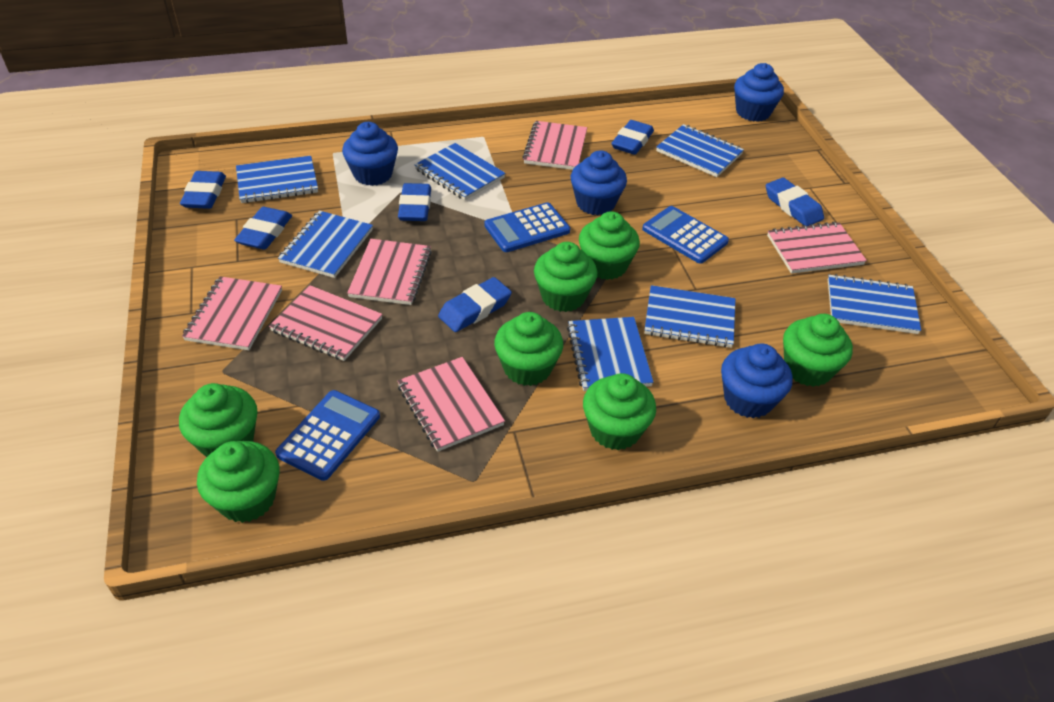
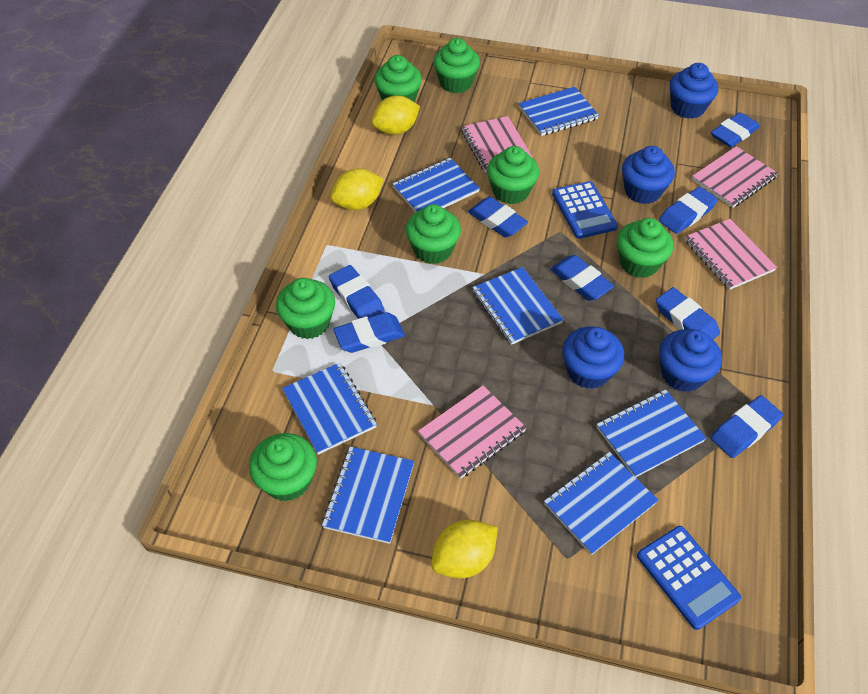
blue calculator: [275,390,380,481] [484,202,570,252] [642,206,729,264] = 3 -> [552,181,618,239] [637,526,741,630] = 2
blue eraser: [180,171,226,209] [234,207,292,250] [398,183,431,221] [438,277,512,332] [611,120,654,155] [766,177,824,226] = 6 -> [329,265,385,319] [333,312,405,353] [468,197,528,238] [550,255,614,301] [656,287,720,339] [659,187,718,234] [711,112,760,147] [711,395,783,458] = 8
pink notebook: [182,276,282,350] [269,285,383,361] [347,239,432,305] [397,357,505,452] [522,121,587,170] [767,222,867,274] = 6 -> [418,385,526,479] [461,116,533,173] [685,219,777,290] [692,146,778,208] = 4
yellow lemon: none = 0 -> [330,168,384,210] [371,95,420,135] [431,520,498,579] = 3

